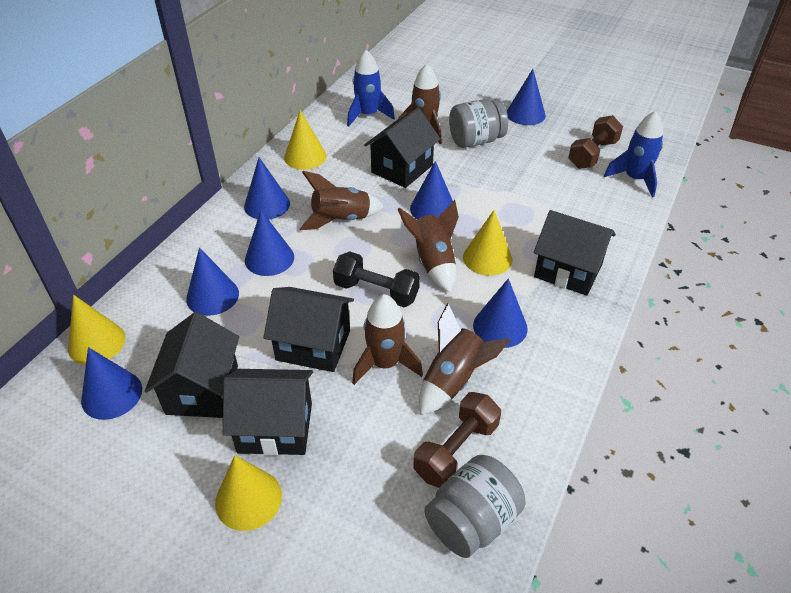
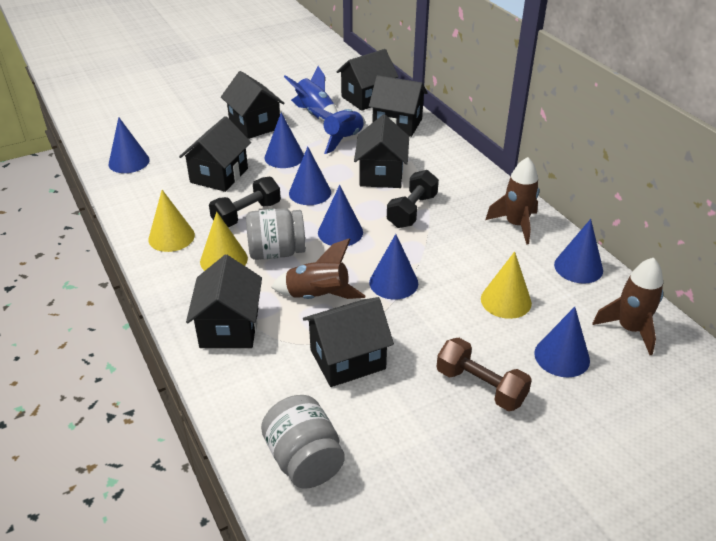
black dumbbell: [333,251,420,307] = 1 -> [209,177,281,227] [387,170,439,228] = 2
black house: [145,312,239,418] [223,369,313,456] [264,287,354,372] [364,108,440,188] [534,210,616,296] = 5 -> [179,116,251,192] [186,255,262,348] [221,71,285,139] [303,297,394,387] [336,49,399,111] [354,115,409,188] [369,75,428,137] = 7
brown dumbbell: [413,392,501,488] [568,115,623,169] = 2 -> [436,338,532,411] = 1
brown rocket: [300,171,384,230] [352,294,423,385] [398,64,442,144] [398,200,459,293] [419,303,510,415] = 5 -> [271,238,365,299] [485,157,539,245] [593,258,663,355] = 3
yellow cone: [68,295,125,365] [215,455,282,531] [284,110,326,170] [463,210,512,276] = 4 -> [148,190,195,252] [200,212,248,271] [481,251,532,319] = 3

